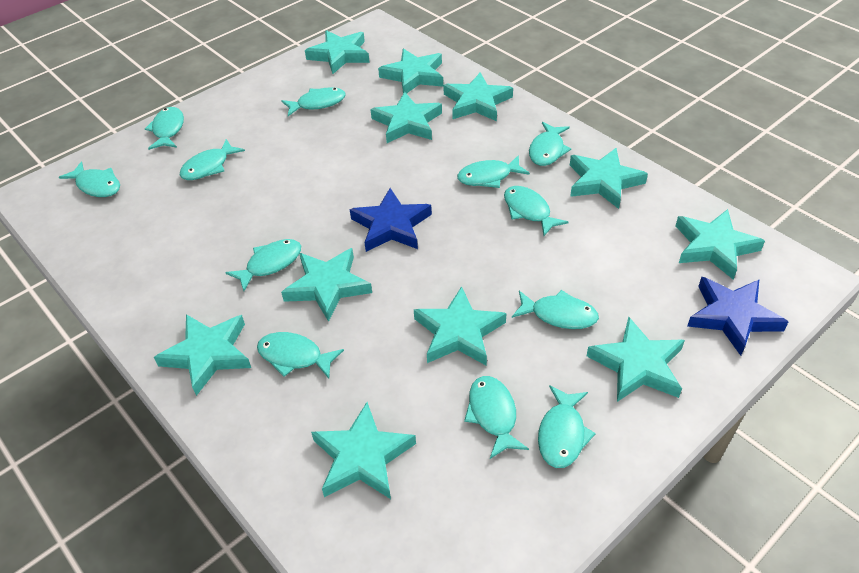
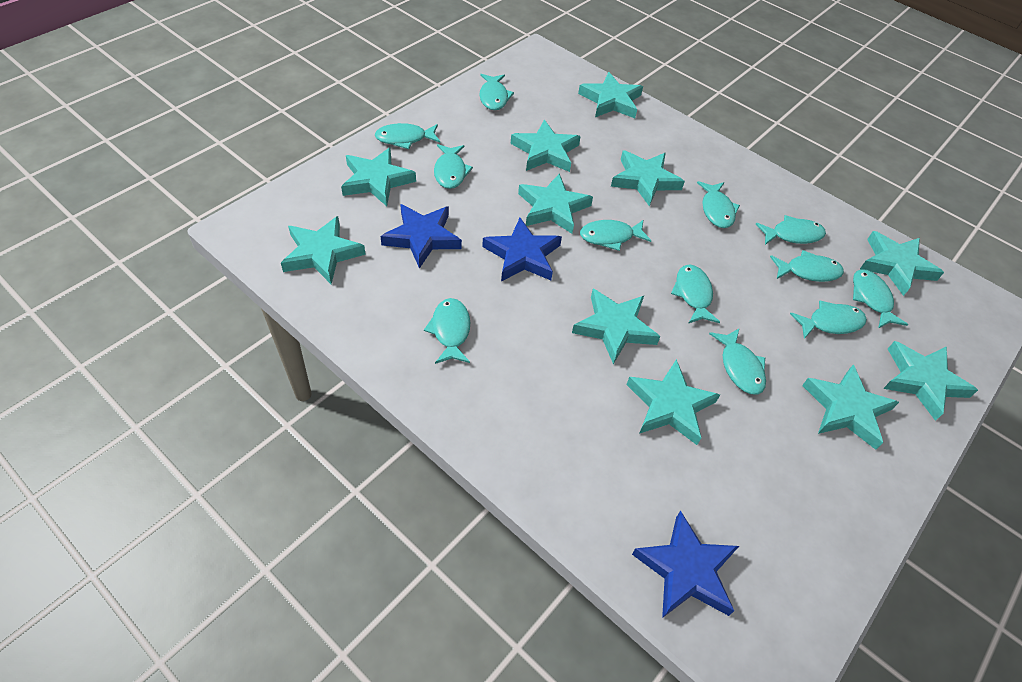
blue star: [350,188,432,252] [687,277,788,356] = 2 -> [380,204,462,269] [482,218,562,282] [632,510,739,618] = 3

